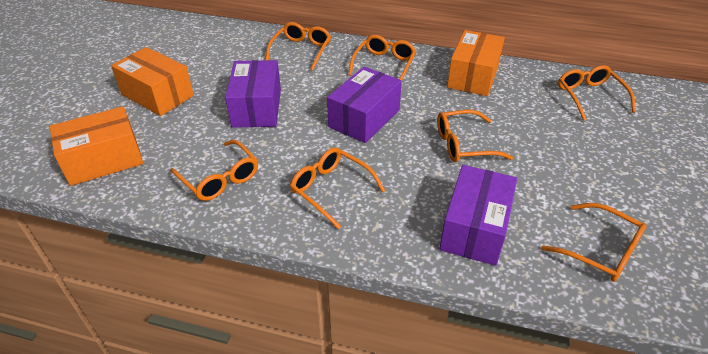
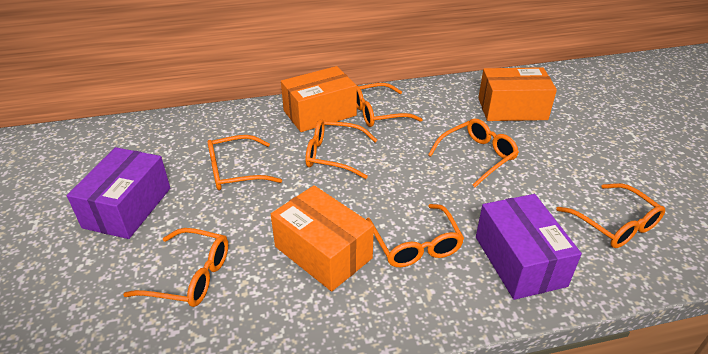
purple box: [225,60,281,128] [327,67,402,143] [440,165,517,266] = 3 -> [67,147,170,239] [476,194,582,300] = 2

